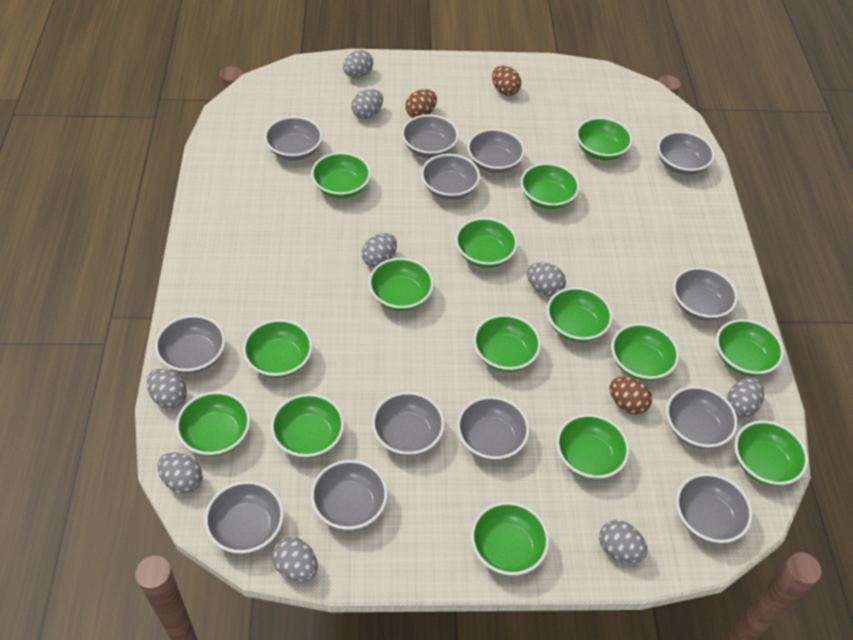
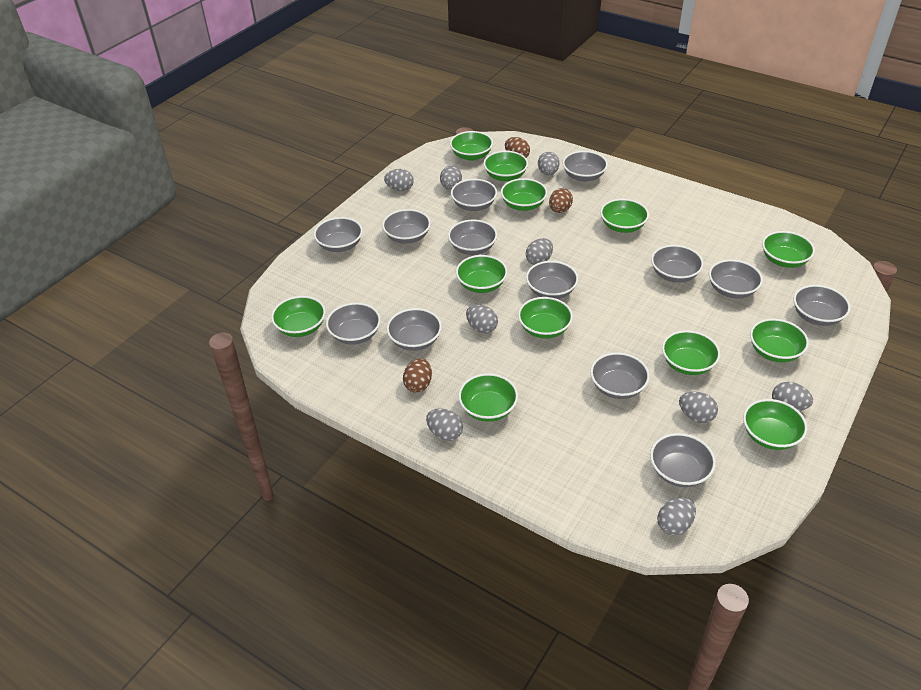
green bowl: [176,391,250,456] [243,319,313,378] [271,393,344,458] [311,152,371,198] [369,258,434,311] [455,218,518,268] [471,502,549,576] [473,314,541,372] [521,163,580,209] [547,287,613,342] [556,414,630,479] [576,117,633,160] [611,323,679,381] [716,319,784,376] [735,421,808,486] = 15 -> [271,296,326,337] [450,131,493,161] [456,255,508,293] [458,373,518,422] [483,151,528,181] [501,178,547,211] [518,297,573,338] [600,199,649,233] [662,330,720,375] [743,399,808,450] [750,319,809,362] [762,231,815,268] = 12

